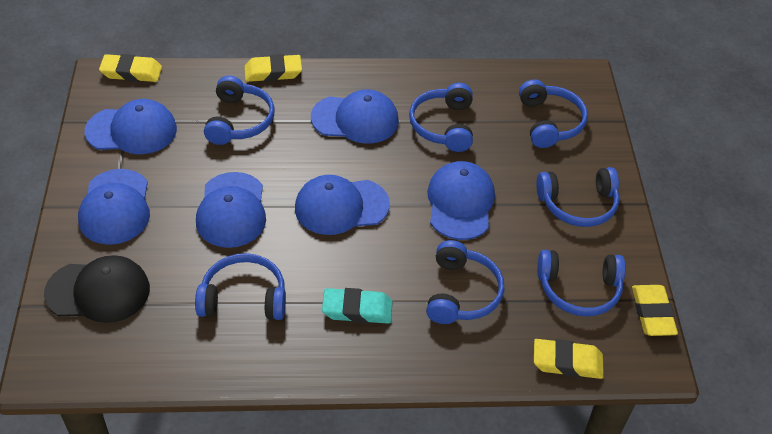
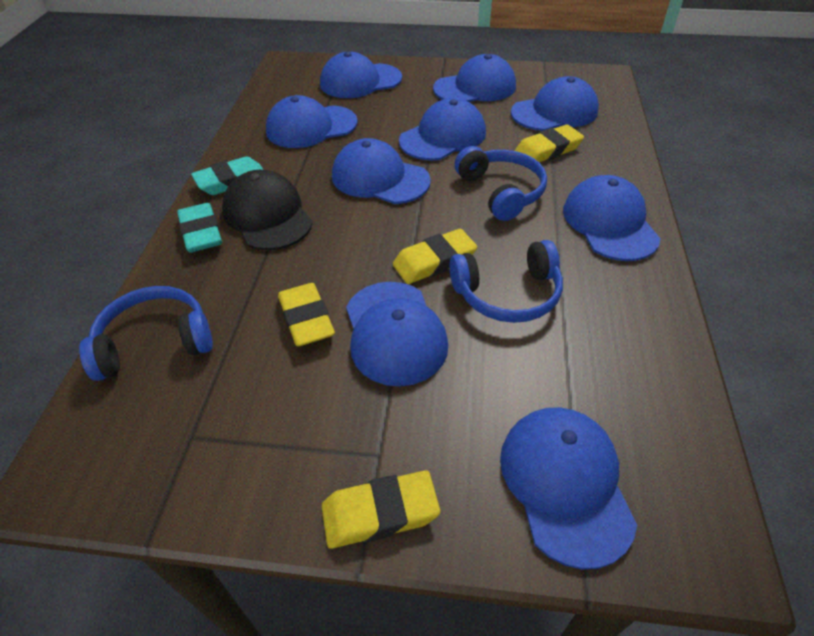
blue cap: [78,169,150,245] [85,99,177,154] [196,172,266,248] [295,175,390,235] [311,89,399,144] [427,161,495,240] = 6 -> [266,95,358,148] [320,52,402,98] [332,138,431,204] [346,282,448,387] [399,98,486,161] [433,54,516,102] [500,407,637,570] [511,76,599,131] [563,175,661,261] = 9
blue headphones: [195,253,286,320] [204,76,275,145] [409,83,473,152] [426,240,504,324] [519,79,588,148] [536,167,619,227] [537,250,626,316] = 7 -> [79,286,213,381] [449,240,563,323] [455,146,547,221] = 3
turquoise eraser: [322,288,393,324] = 1 -> [177,203,222,253] [191,156,264,195] = 2

